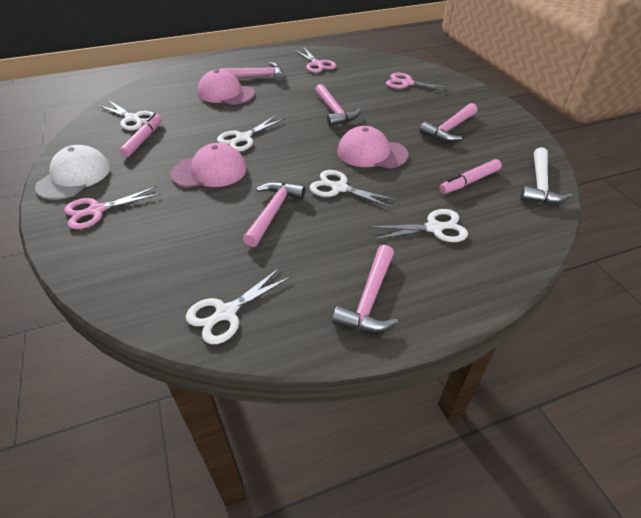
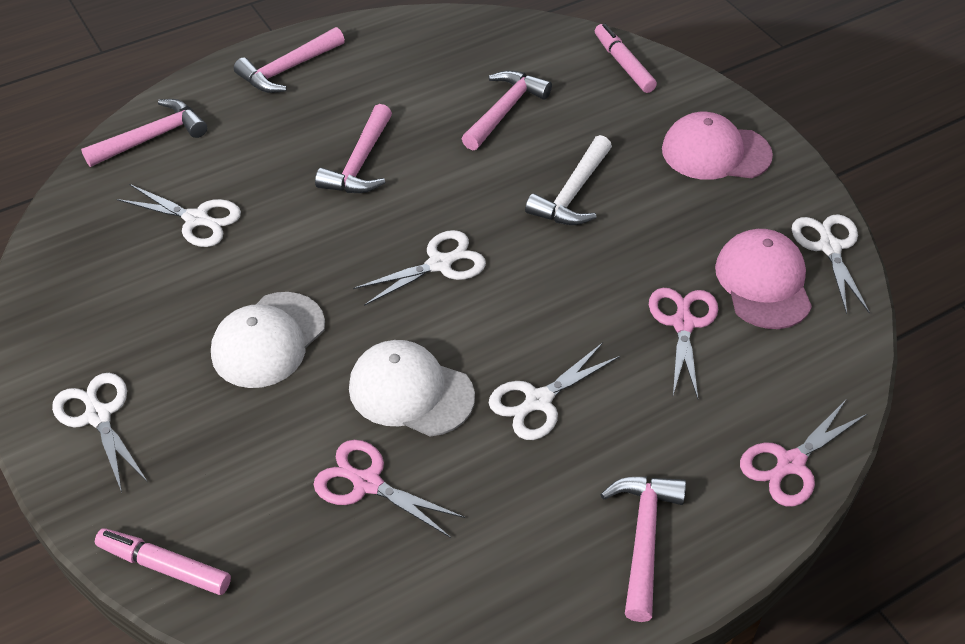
pink cap: [171,143,247,188] [198,70,255,105] [337,126,409,169] = 3 -> [662,112,773,180] [715,229,812,329] = 2
white cap: [35,145,110,200] = 1 -> [211,292,325,388] [349,340,475,436] = 2

